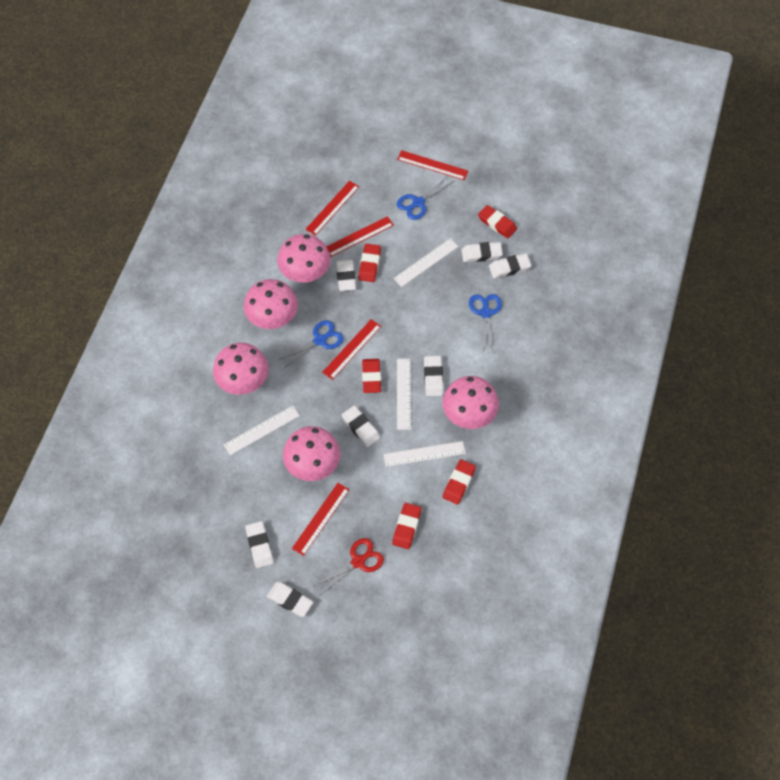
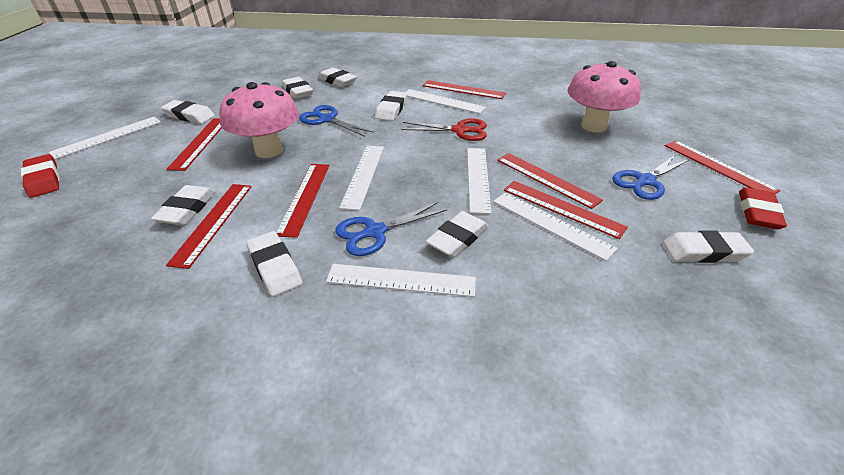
pink mushroom: [213,343,269,395] [244,279,298,329] [277,234,331,283] [283,426,340,481] [442,376,499,429] = 5 -> [219,82,299,158] [567,61,641,132] = 2
red eraser: [358,244,381,282] [362,359,381,393] [392,503,421,549] [443,459,476,505] [478,205,517,238] = 5 -> [21,154,60,198] [739,188,787,229] = 2
red ruler: [292,483,350,556] [305,181,359,236] [322,319,381,380] [326,216,394,257] [397,150,468,180] = 5 -> [166,118,222,171] [166,184,252,269] [276,164,330,238] [423,80,506,99] [497,153,603,209] [504,181,628,239] [665,140,780,194] = 7
white eraser: [245,521,274,568] [267,582,313,617] [336,259,356,291] [342,405,380,447] [424,356,443,396] [461,242,503,262] [489,253,531,278] = 7 -> [151,185,216,225] [161,100,215,124] [246,231,302,296] [282,77,313,99] [318,68,357,87] [375,91,407,121] [426,211,488,258] [663,230,754,263] = 8
white ruler: [224,406,300,455] [383,441,466,467] [393,238,459,287] [397,359,411,430] = 4 -> [49,117,161,159] [326,264,476,297] [339,146,384,211] [406,89,486,114] [467,148,491,214] [493,192,617,261] = 6

